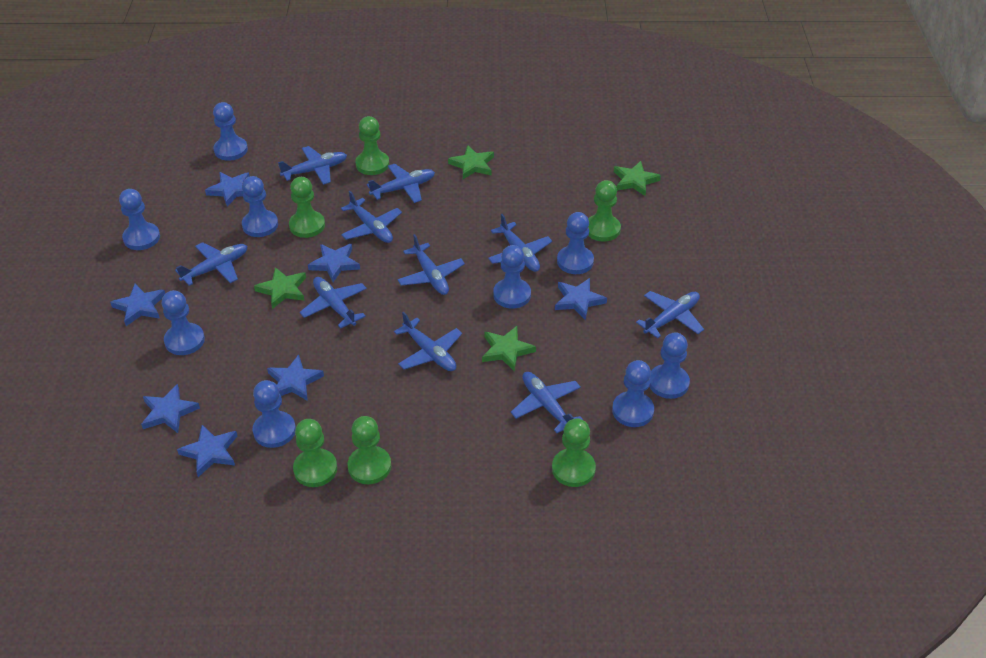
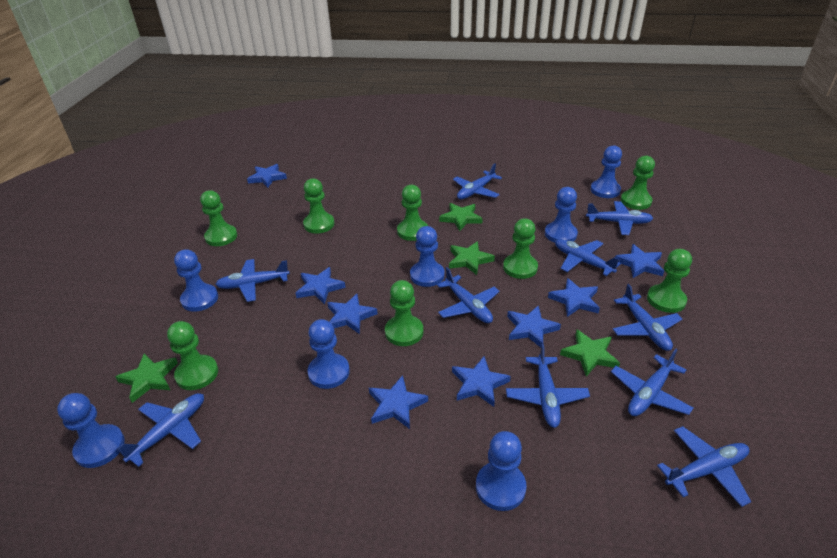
blue pawn: [119,189,160,250] [162,290,205,355] [213,102,248,161] [242,176,278,237] [253,380,296,448] [493,245,531,308] [557,212,594,274] [612,360,654,427] [649,332,690,399] = 9 -> [57,393,125,468] [174,249,218,312] [307,319,350,389] [410,226,445,287] [476,431,526,511] [545,187,578,243] [590,145,622,198] = 7
blue star: [110,284,165,326] [141,384,200,433] [177,425,237,477] [205,172,250,207] [267,355,324,401] [308,244,360,282] [555,278,607,320] = 7 -> [247,164,287,188] [296,267,346,304] [327,294,378,334] [369,375,428,429] [452,356,511,407] [507,305,561,348] [548,278,600,317] [615,244,664,278] = 8
green pawn: [289,177,325,238] [293,419,337,487] [347,416,391,484] [355,116,389,175] [552,418,596,487] [588,180,621,242] = 6 -> [167,321,218,390] [200,190,237,246] [303,178,334,234] [385,280,423,346] [397,185,428,241] [503,218,538,279] [621,156,655,210] [647,249,692,313] = 8

